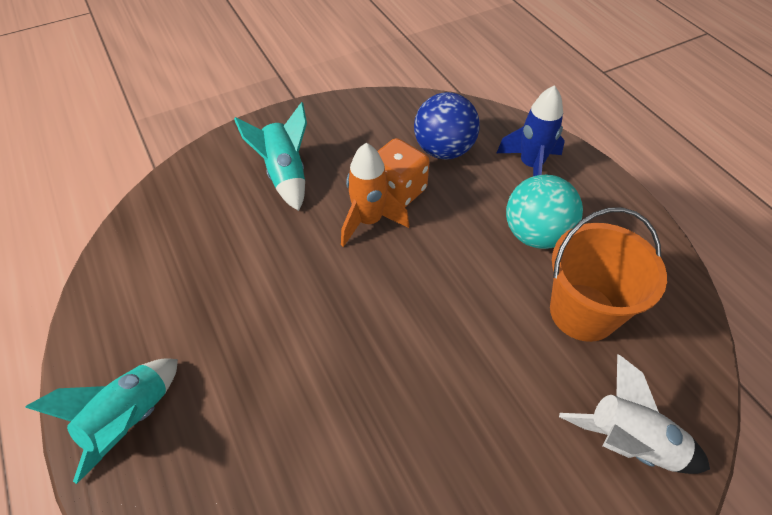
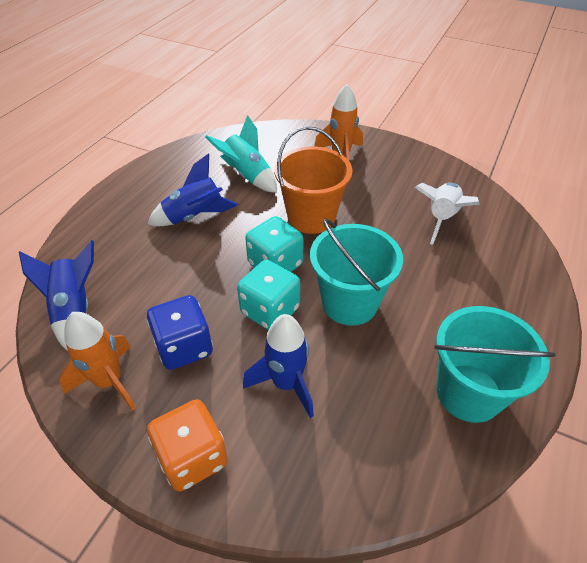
blue ball: [414,92,479,159] = 1 -> none = 0
blue dice: none = 0 -> [147,295,213,370] = 1
blue rocket: [497,85,565,176] = 1 -> [19,240,94,351] [147,154,238,226] [243,314,314,418] = 3
orange rocket: [341,143,409,247] = 1 -> [59,312,136,411] [314,84,363,160] = 2
turquoise ball: [506,175,583,249] = 1 -> none = 0
turquoise bucket: none = 0 -> [310,219,403,326] [434,306,556,423] = 2
turquoise dice: none = 0 -> [237,260,300,330] [245,216,304,272] = 2
turquoise rocket: [25,358,178,484] [234,102,307,211] = 2 -> [205,115,277,193] = 1

